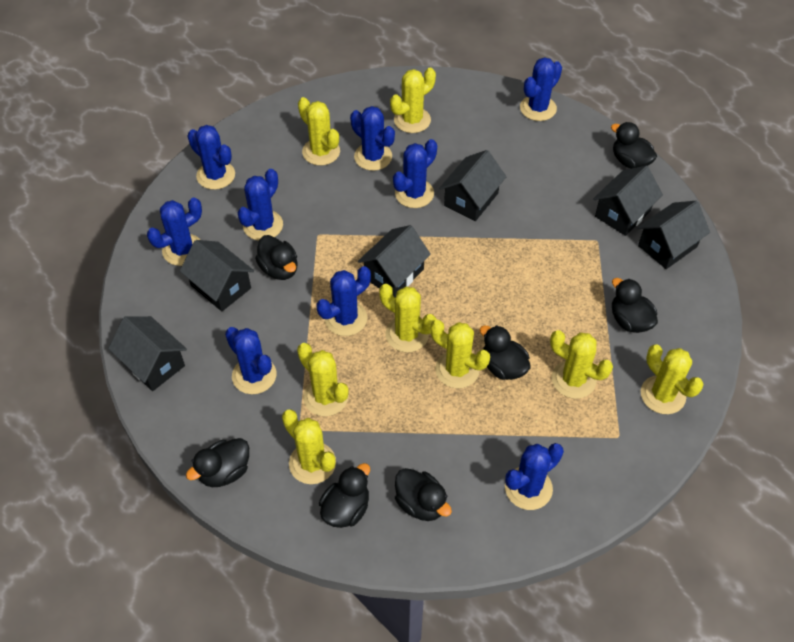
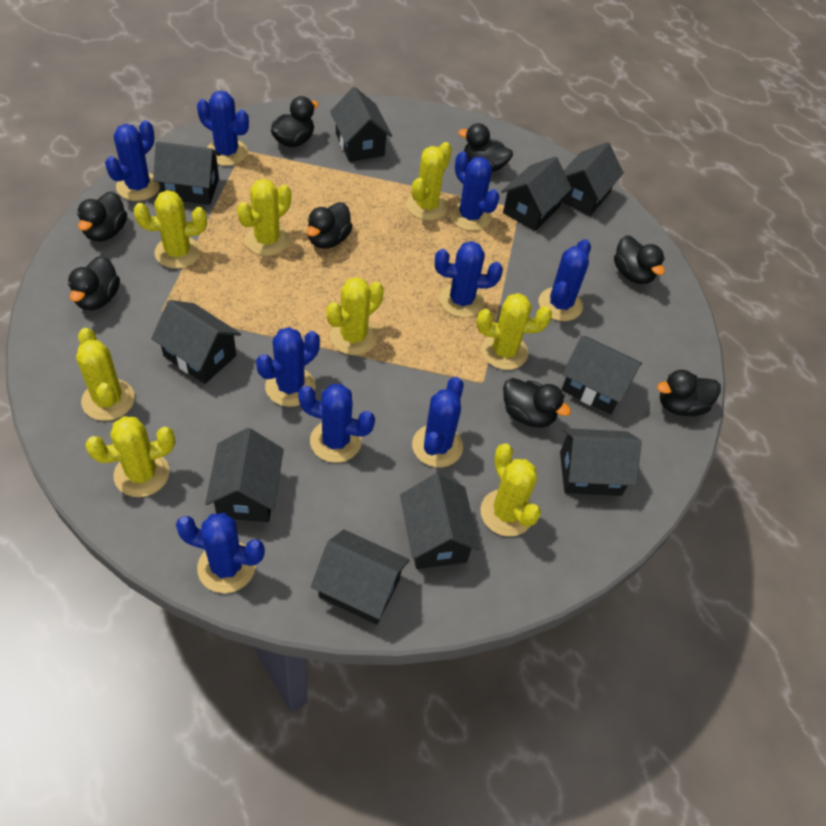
black duck: [186,438,249,487] [255,235,298,280] [319,463,370,528] [395,468,452,521] [480,325,530,380] [611,122,657,169] [612,278,658,333] = 7 -> [68,256,120,310] [77,191,127,242] [271,96,318,147] [307,202,353,249] [458,123,513,172] [503,378,571,428] [614,235,665,284] [657,370,721,416] = 8
black house: [108,316,187,391] [180,240,254,311] [358,225,431,298] [439,150,506,221] [593,166,663,236] [637,201,710,269] = 6 -> [151,300,241,384] [153,141,221,205] [205,428,284,522] [311,529,410,625] [330,87,392,162] [400,474,480,569] [501,156,572,231] [560,428,642,496] [561,336,642,414] [562,142,624,216] = 10

